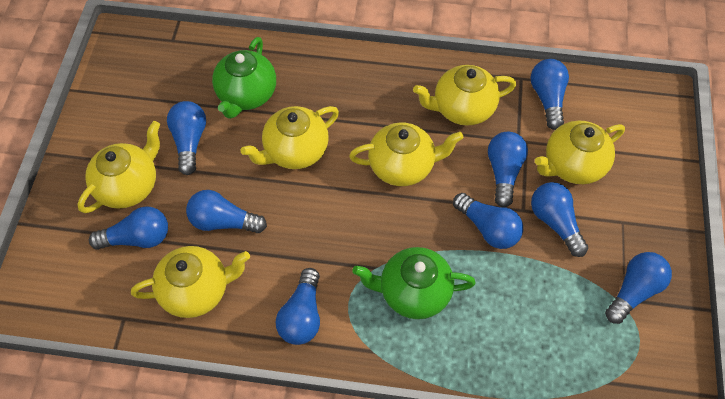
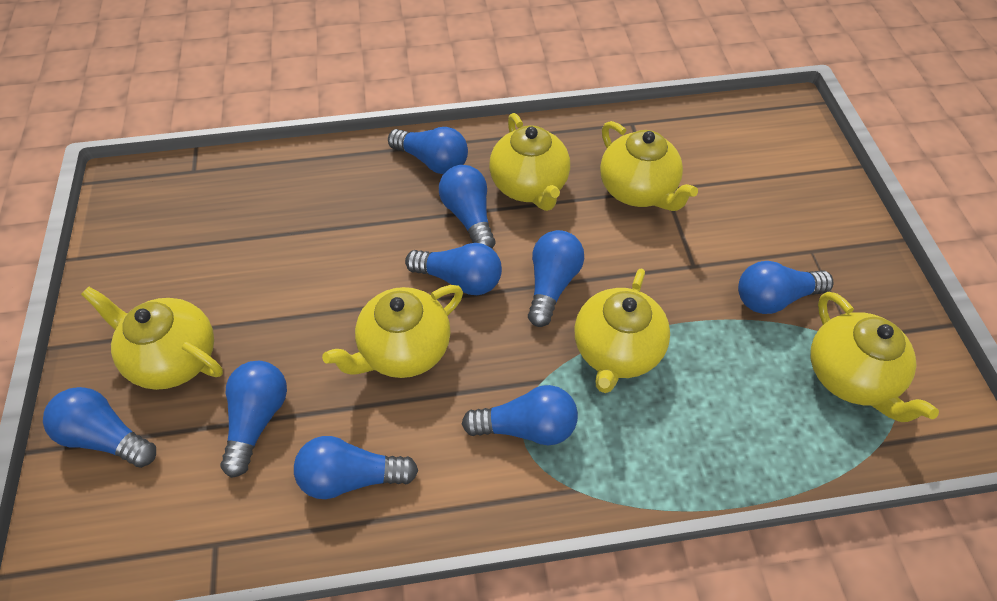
green teapot: [212,37,276,119] [352,247,476,319] = 2 -> none = 0

